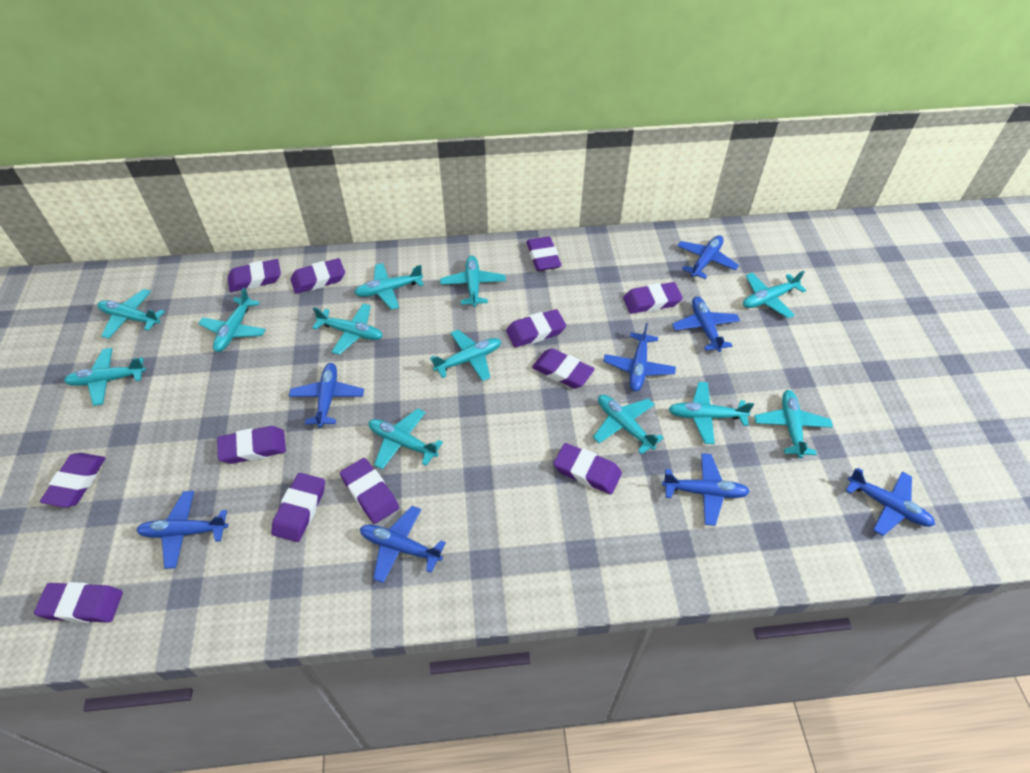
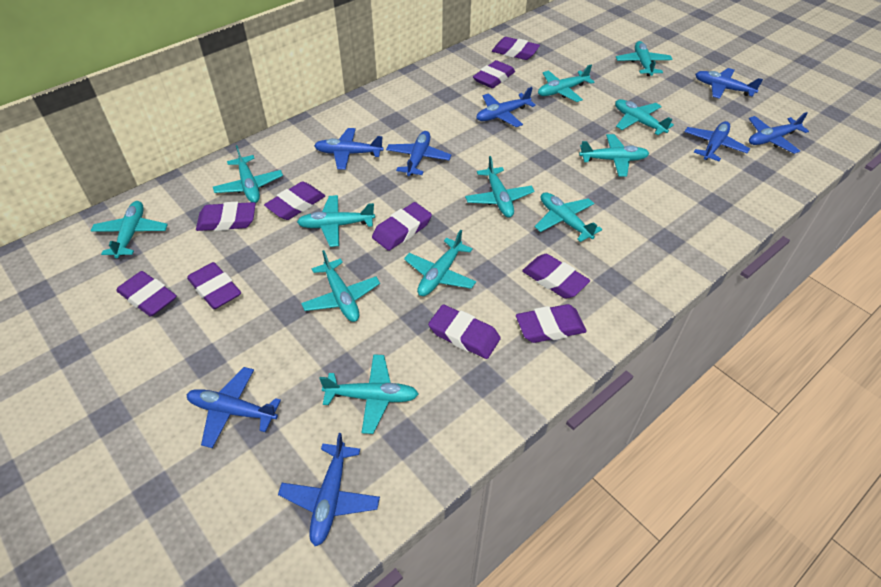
purple eraser: [34,582,123,623] [40,453,105,507] [217,426,286,464] [228,259,281,292] [271,473,325,542] [290,258,345,294] [340,458,399,524] [506,309,566,347] [527,236,561,271] [532,348,595,389] [554,443,622,494] [623,282,683,314] = 12 -> [116,271,177,317] [187,262,241,309] [196,202,256,231] [264,181,325,220] [372,202,432,251] [428,305,501,359] [473,60,515,88] [492,37,540,60] [516,304,587,343] [522,254,590,299] = 10

